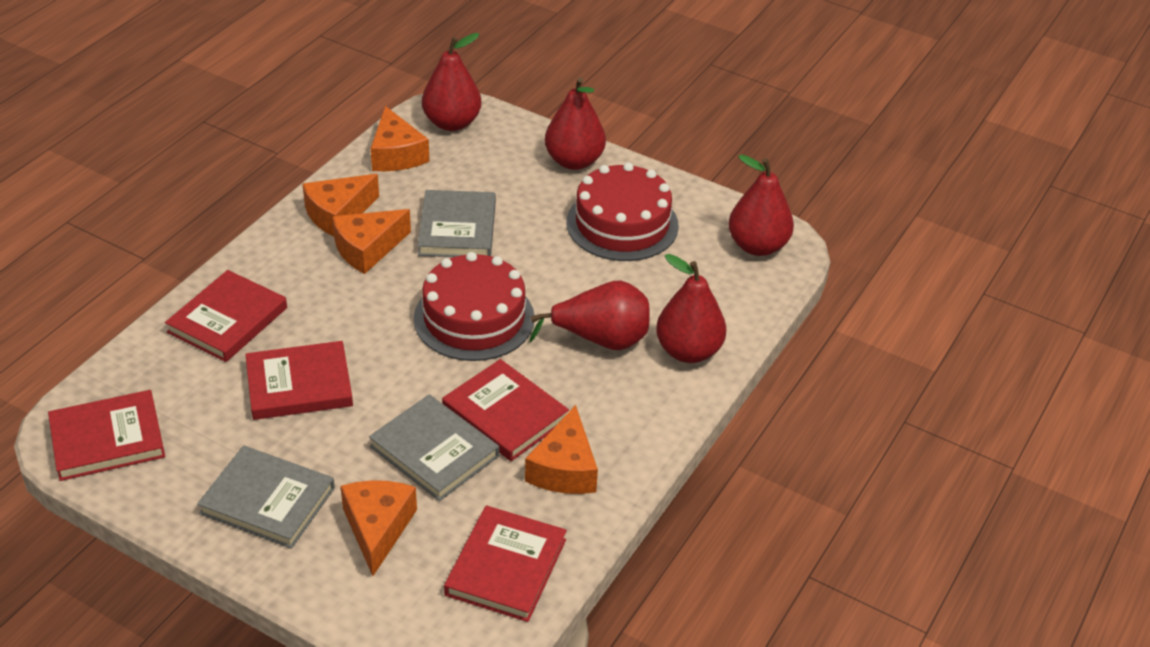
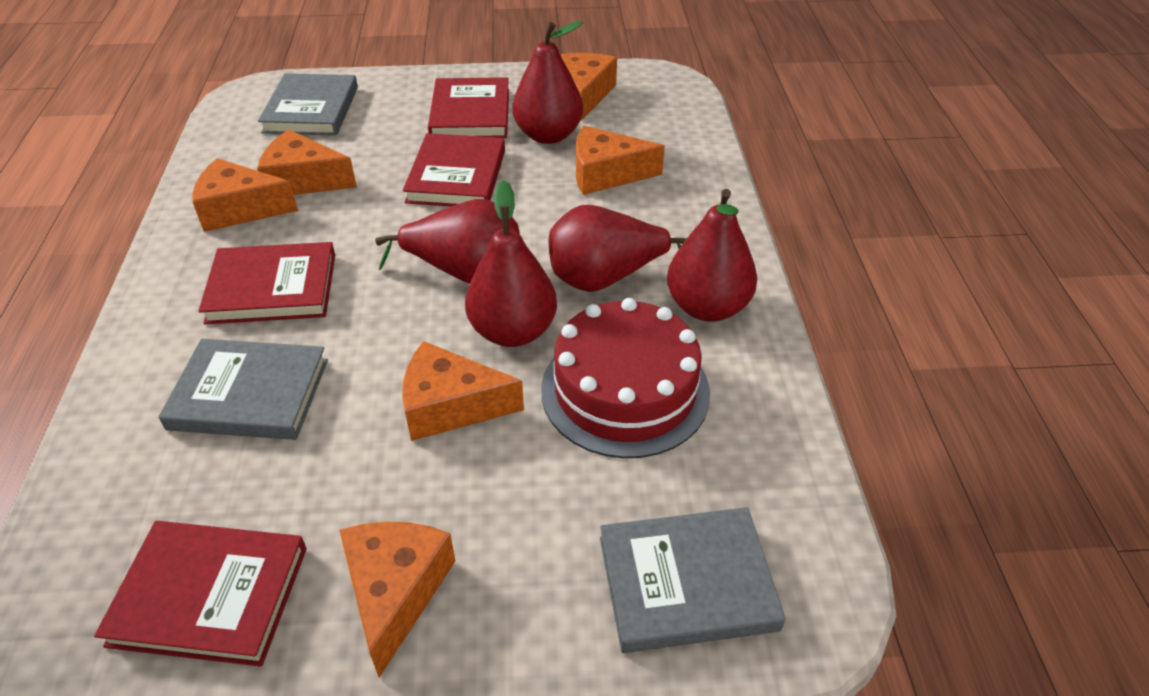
orange cheese: [303,174,379,236] [332,209,411,274] [341,480,417,576] [371,106,429,171] [525,405,598,494] = 5 -> [192,158,298,232] [257,130,357,195] [339,522,455,677] [402,341,524,441] [560,53,617,121] [576,126,665,195] = 6
red book: [48,390,165,481] [165,270,287,362] [245,341,353,420] [442,359,569,461] [444,505,567,622] = 5 -> [94,521,307,667] [198,242,335,324] [403,133,505,207] [428,77,509,138] = 4
red cake: [414,252,534,361] [566,163,679,261] = 2 -> [541,298,710,458] = 1

